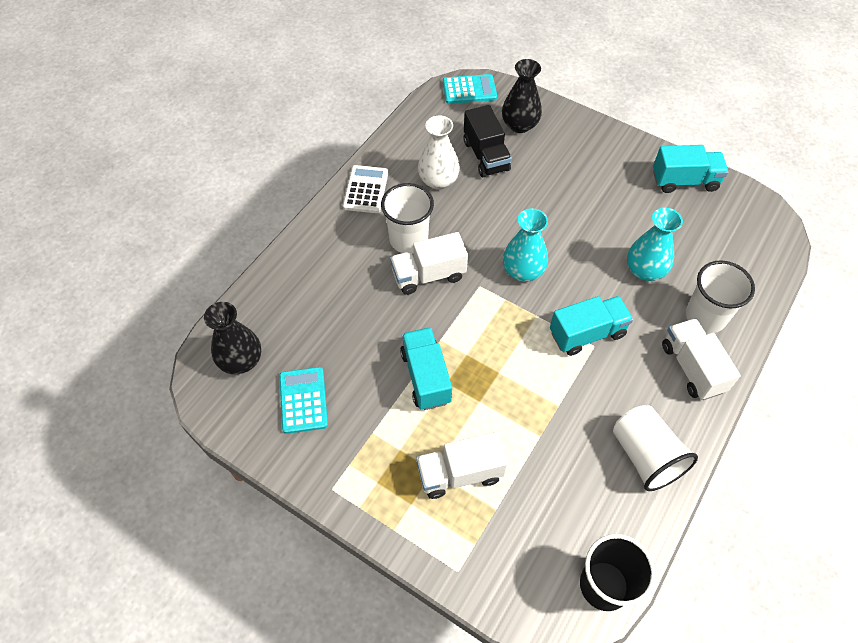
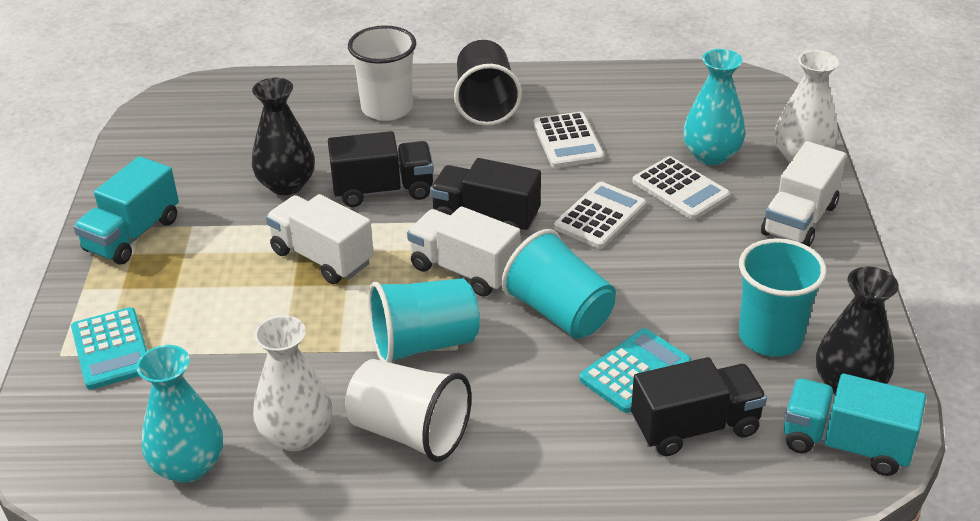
black truck: [464,105,512,177] = 1 -> [328,131,434,207] [430,158,541,232] [631,357,767,456] = 3
turquoise cup: none = 0 -> [368,278,480,363] [501,229,616,339] [739,238,827,357] = 3
turquoise truck: [400,327,452,410] [550,296,633,356] [653,145,729,193] = 3 -> [73,156,179,265] [784,374,926,476] = 2
white calculator: [343,165,388,213] = 1 -> [533,112,605,168] [554,182,646,249] [632,156,730,220] = 3
white cup: [381,183,434,253] [613,405,698,491] [686,260,755,333] = 3 -> [345,359,472,462] [348,25,416,121] = 2
white vase: [418,116,460,190] = 1 -> [253,315,332,451] [775,50,839,162] = 2

